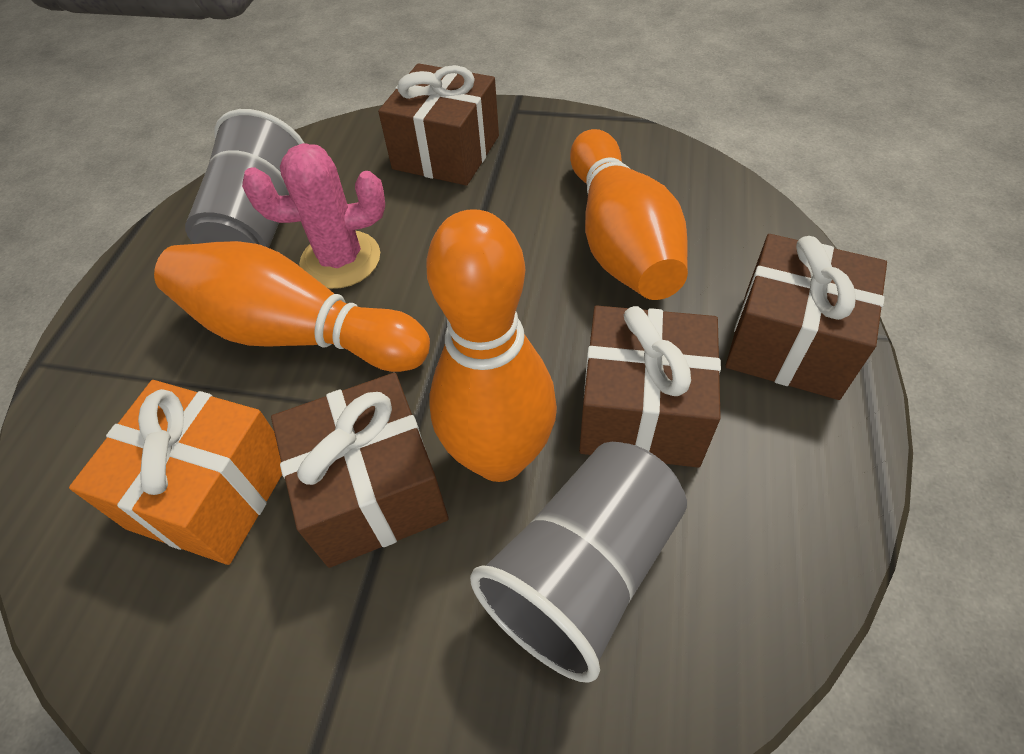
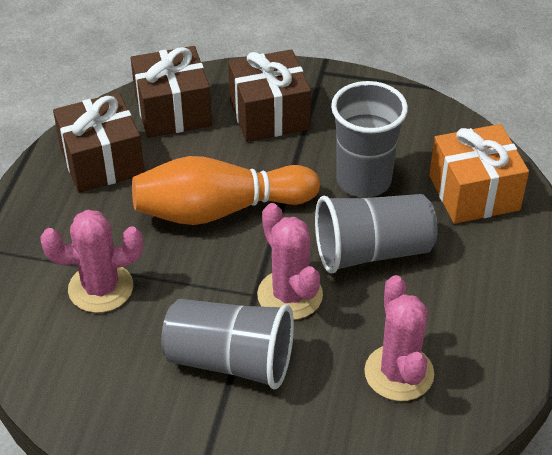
brown gift: [271,373,449,568] [378,63,499,185] [579,306,721,468] [725,234,887,400] = 4 -> [53,92,145,193] [131,46,212,138] [228,49,311,142] = 3
grey cup: [185,109,304,248] [470,442,687,683] = 2 -> [161,299,294,389] [315,194,438,274] [331,81,408,198] = 3
orange bowling pin: [154,241,430,372] [427,209,557,482] [570,129,688,300] = 3 -> [132,156,320,225] = 1
pink cactus: [242,143,385,289] = 1 -> [40,210,143,313] [257,203,323,320] [364,275,434,401] = 3

